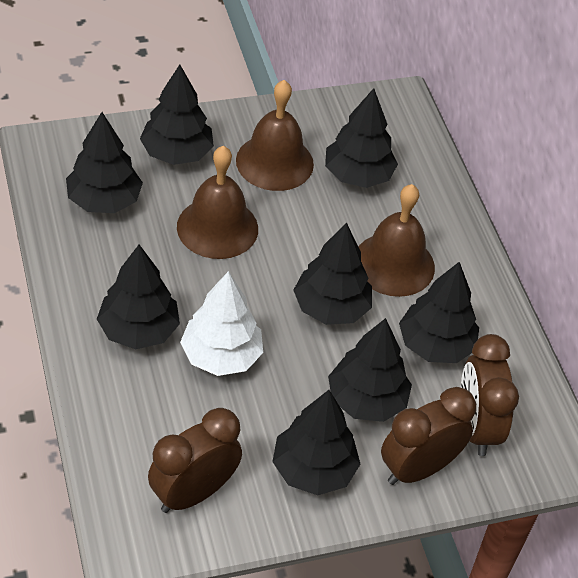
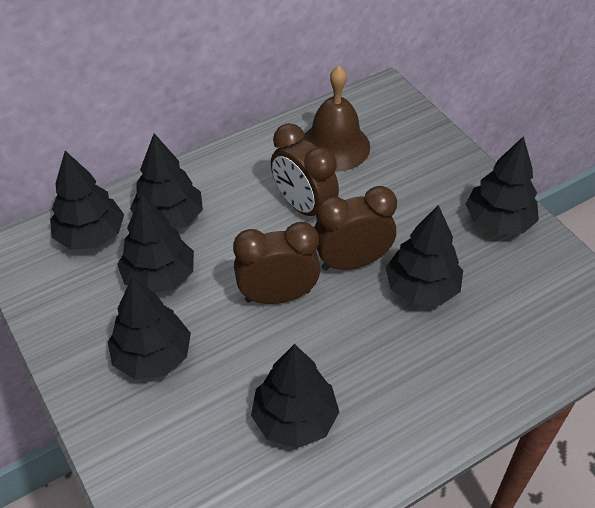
black tree: [66,112,143,213] [97,245,180,349] [140,64,214,165] [272,390,360,495] [294,223,372,325] [325,88,398,188] [328,318,412,422] [399,262,479,363] = 8 -> [50,151,124,250] [108,277,191,379] [117,193,194,293] [130,133,203,229] [251,344,339,448] [386,205,463,306] [466,136,539,235] = 7
brown bell: [177,146,258,259] [236,80,314,191] [358,184,435,297] = 3 -> [302,66,370,171] = 1
white tree: [180,271,263,376] = 1 -> none = 0

